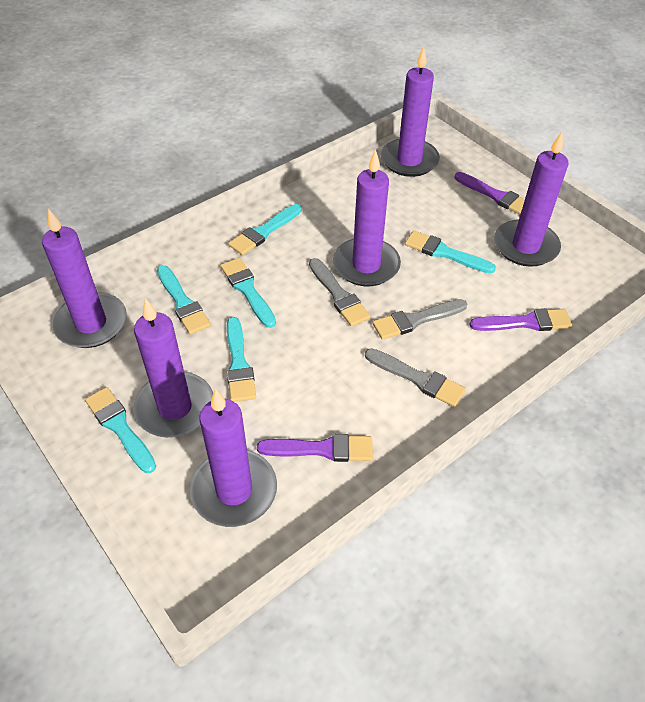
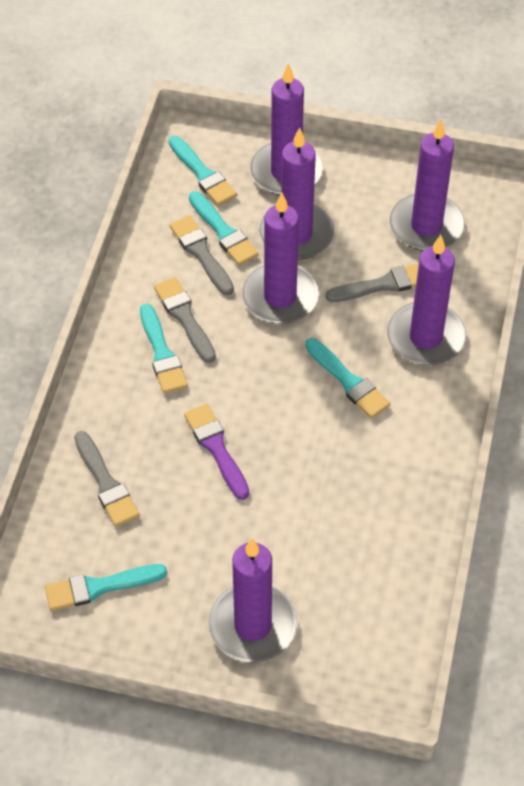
grey brush: [309,258,370,326] [365,348,466,407] [373,299,468,340] = 3 -> [74,431,140,527] [154,277,216,363] [169,215,234,295] [326,263,419,302] = 4
purple brush: [257,434,373,462] [455,172,525,215] [470,308,572,331] = 3 -> [184,404,249,500] = 1
turquoise brush: [85,387,156,473] [157,265,211,335] [220,258,276,328] [227,317,256,402] [228,204,302,255] [405,231,496,274] = 6 -> [45,564,167,611] [140,303,188,394] [168,136,237,206] [189,191,259,265] [305,338,390,418] = 5

